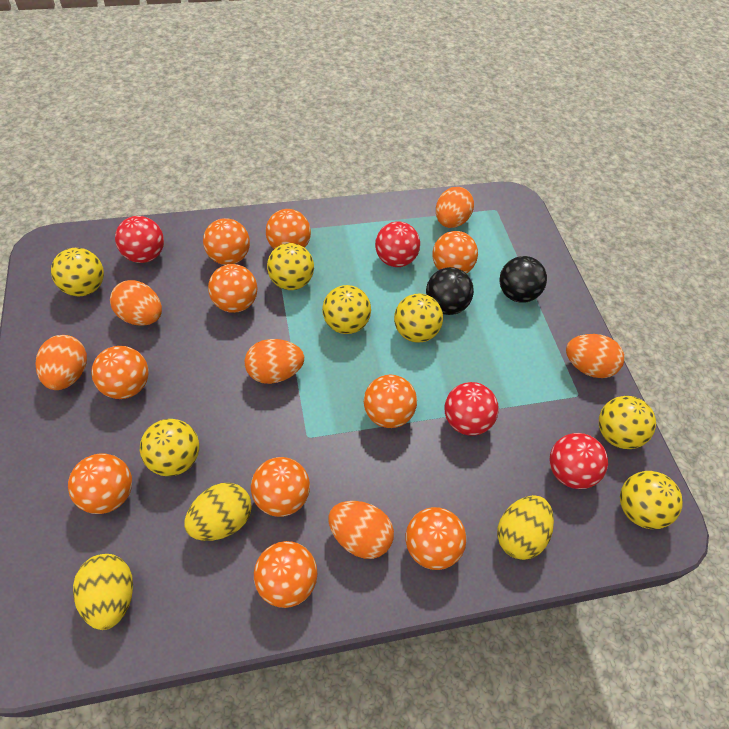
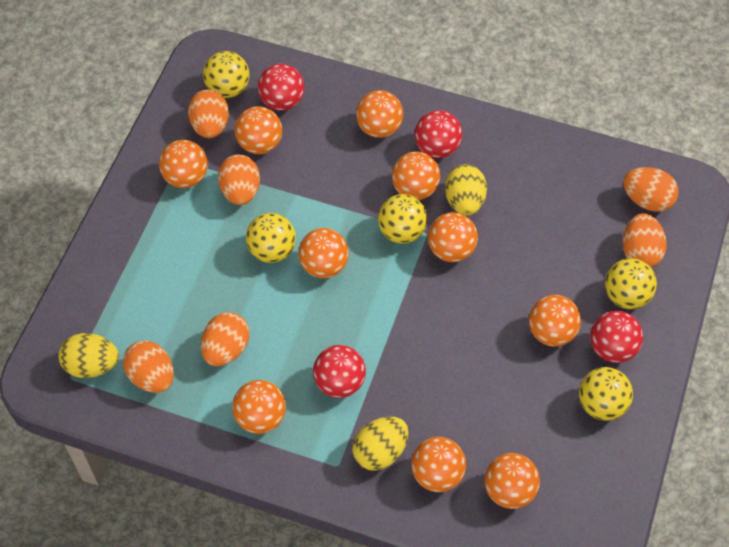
black ball: [426,267,474,315] [499,256,547,303] = 2 -> none = 0
yellow ball: [51,248,104,296] [140,419,199,476] [267,243,314,290] [322,285,371,334] [394,293,443,343] [599,396,656,449] [620,471,683,529] = 7 -> [203,51,249,98] [246,213,296,263] [378,194,427,244] [579,367,633,421] [605,258,657,309] = 5

